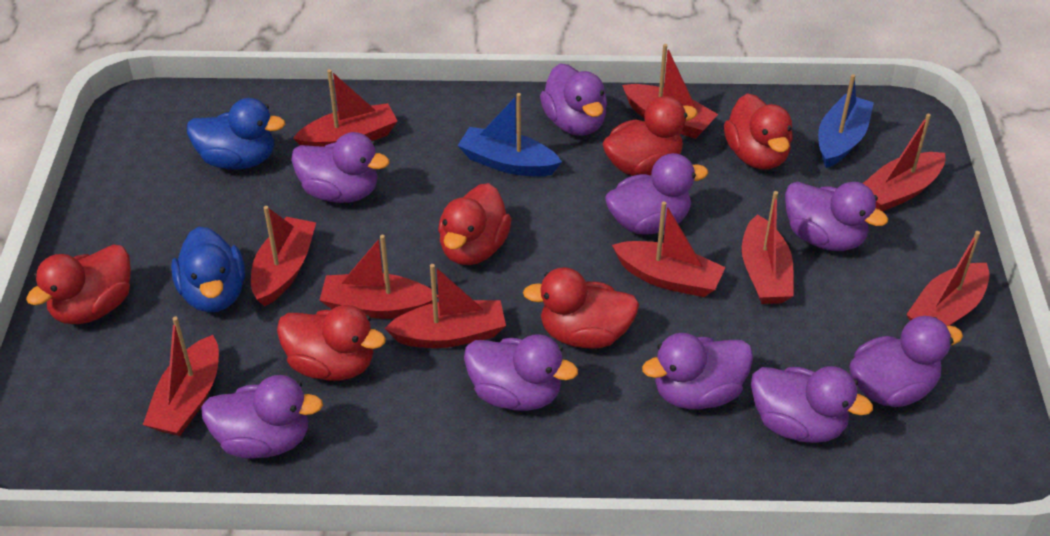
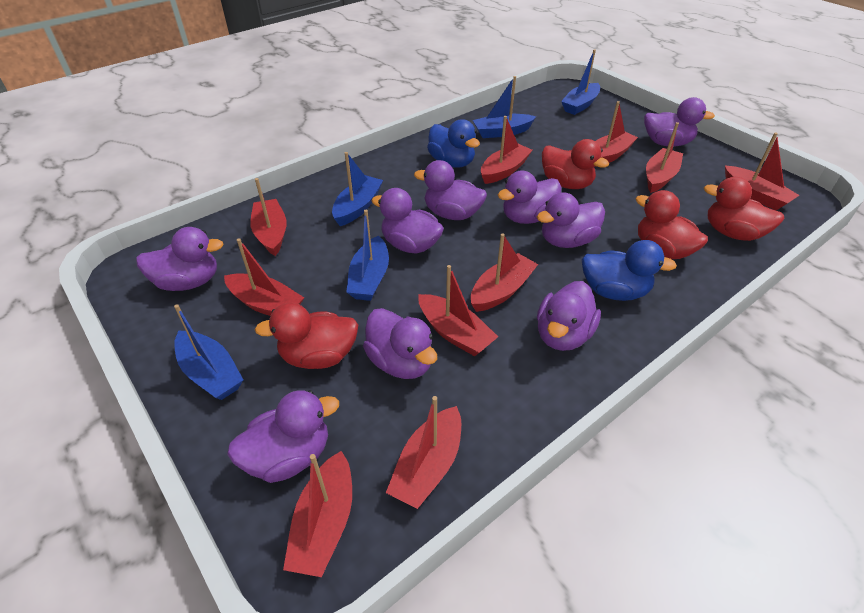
blue boat: [458,93,562,177] [818,74,874,168] = 2 -> [174,304,243,400] [332,152,383,226] [347,210,389,301] [473,76,536,138] [561,50,600,115] = 5
red duck: [26,244,131,324] [277,305,386,381] [438,183,511,265] [523,267,639,349] [602,96,698,176] [724,93,793,170] = 6 -> [255,303,358,369] [542,139,609,189] [636,190,708,259] [704,177,784,241] = 4

